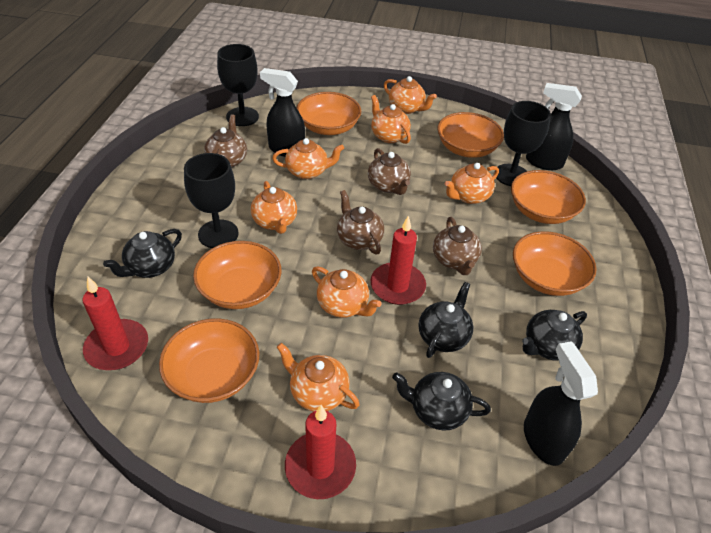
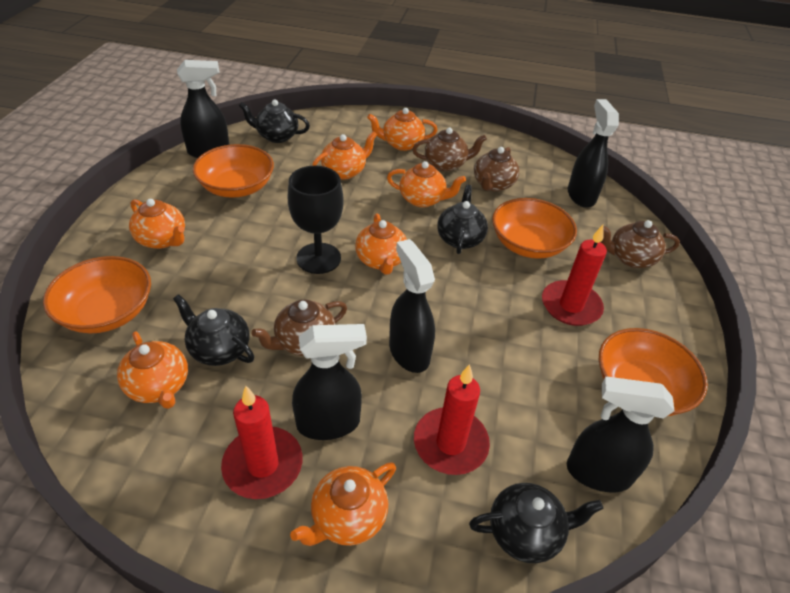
black goblet: [184,153,239,248] [217,44,259,126] [496,101,551,186] = 3 -> [288,166,344,274] = 1
black spray bottle: [260,68,305,157] [524,341,598,466] [526,83,582,170] = 3 -> [177,60,229,158] [292,324,367,440] [389,239,435,373] [567,377,675,492] [568,99,619,208] = 5
orange bowl: [159,318,259,403] [193,241,281,309] [297,92,361,135] [437,112,504,158] [511,170,586,224] [513,232,597,296] = 6 -> [43,256,151,333] [193,144,274,198] [492,198,577,259] [599,328,708,416] = 4

